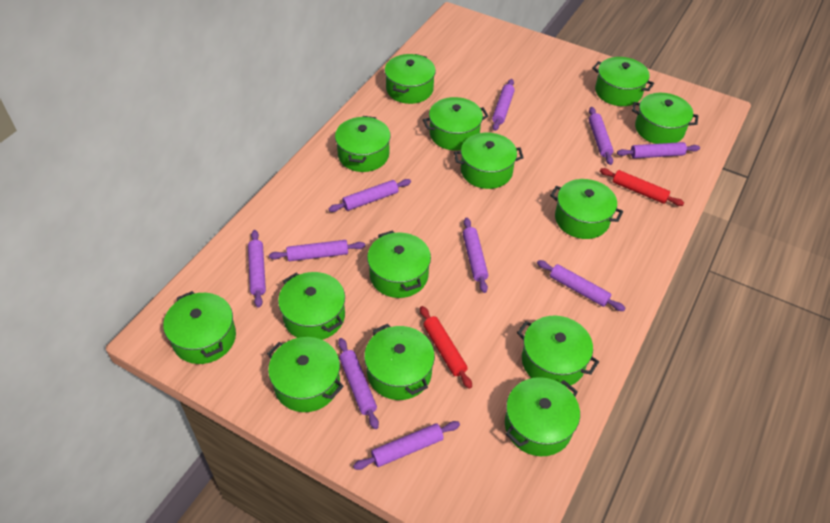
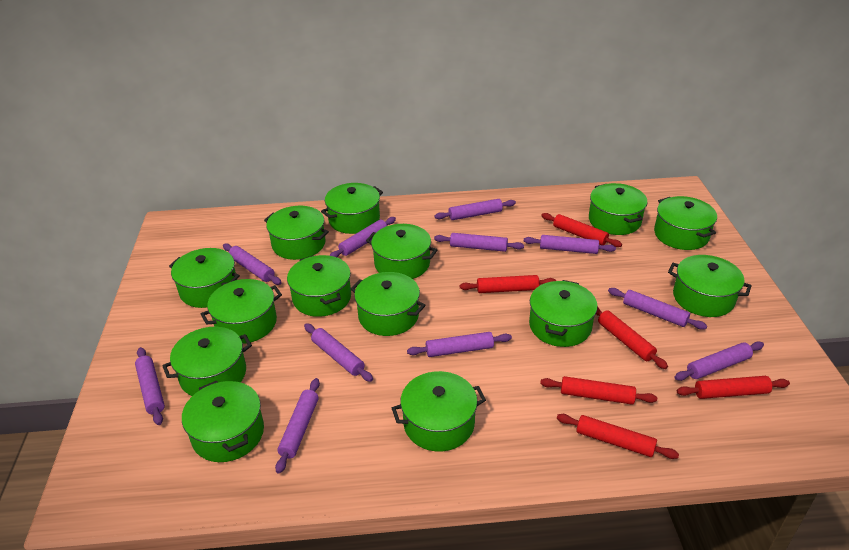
purple rolling pin: [248,230,266,308] [269,240,365,261] [328,179,411,212] [338,338,379,429] [353,421,460,470] [463,218,488,293] [492,79,515,131] [537,260,626,311] [589,107,613,165] [617,142,700,159] = 10 -> [135,347,165,425] [223,243,282,285] [275,378,320,474] [304,323,373,382] [329,217,396,257] [407,332,512,357] [434,233,524,252] [435,199,516,220] [524,235,616,254] [608,288,707,330] [674,341,764,381] = 11
red rolling pin: [420,306,472,389] [600,168,684,206] = 2 -> [460,275,556,293] [540,376,657,405] [541,213,622,247] [557,414,679,459] [596,307,668,369] [677,376,790,399] = 6

